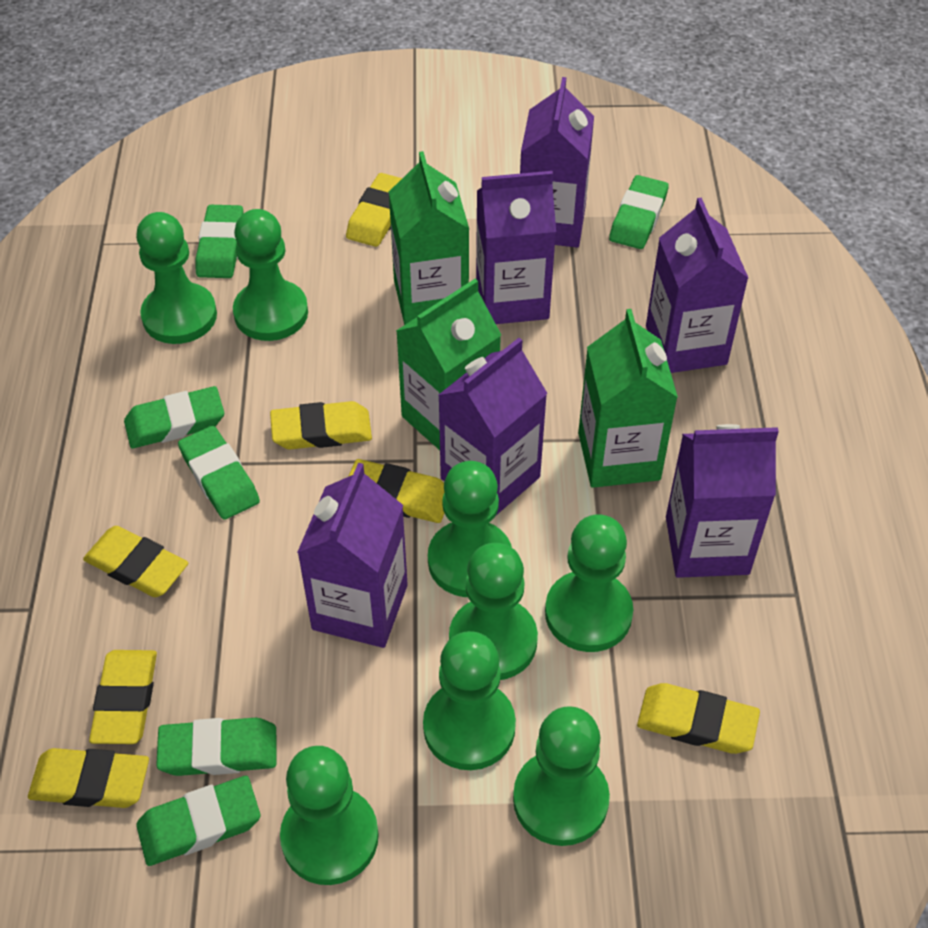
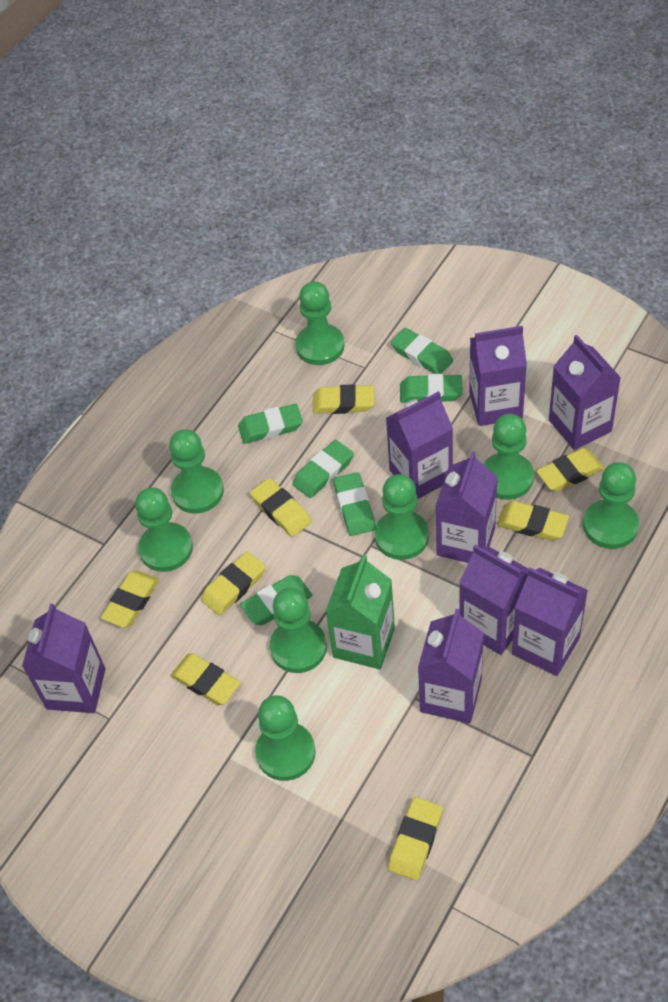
green carton: [389,151,469,325] [396,279,501,450] [578,309,678,488] = 3 -> [326,555,395,669] = 1
purple carton: [297,463,408,648] [438,338,548,515] [476,171,556,324] [520,77,594,248] [646,198,748,373] [666,424,779,578] = 6 -> [22,604,106,713] [386,391,453,499] [418,609,484,723] [436,451,498,563] [459,545,529,655] [469,326,527,426] [512,568,588,676] [549,335,621,450] = 8
yellow eraser: [28,748,149,808] [83,526,188,597] [89,650,157,744] [270,401,372,449] [346,173,402,247] [348,459,444,523] [637,683,760,754] = 7 -> [101,570,159,628] [170,653,241,705] [201,552,266,615] [250,478,312,537] [313,384,374,414] [388,797,443,880] [497,501,569,541] [536,448,604,492] = 8

